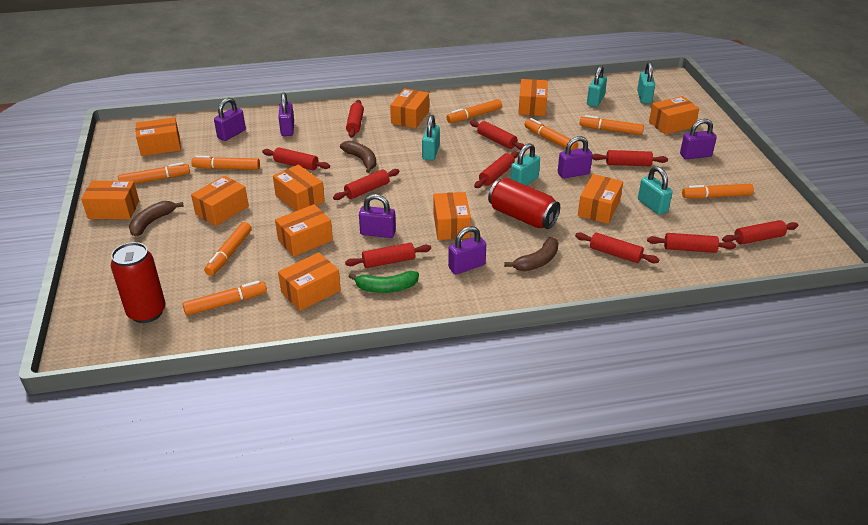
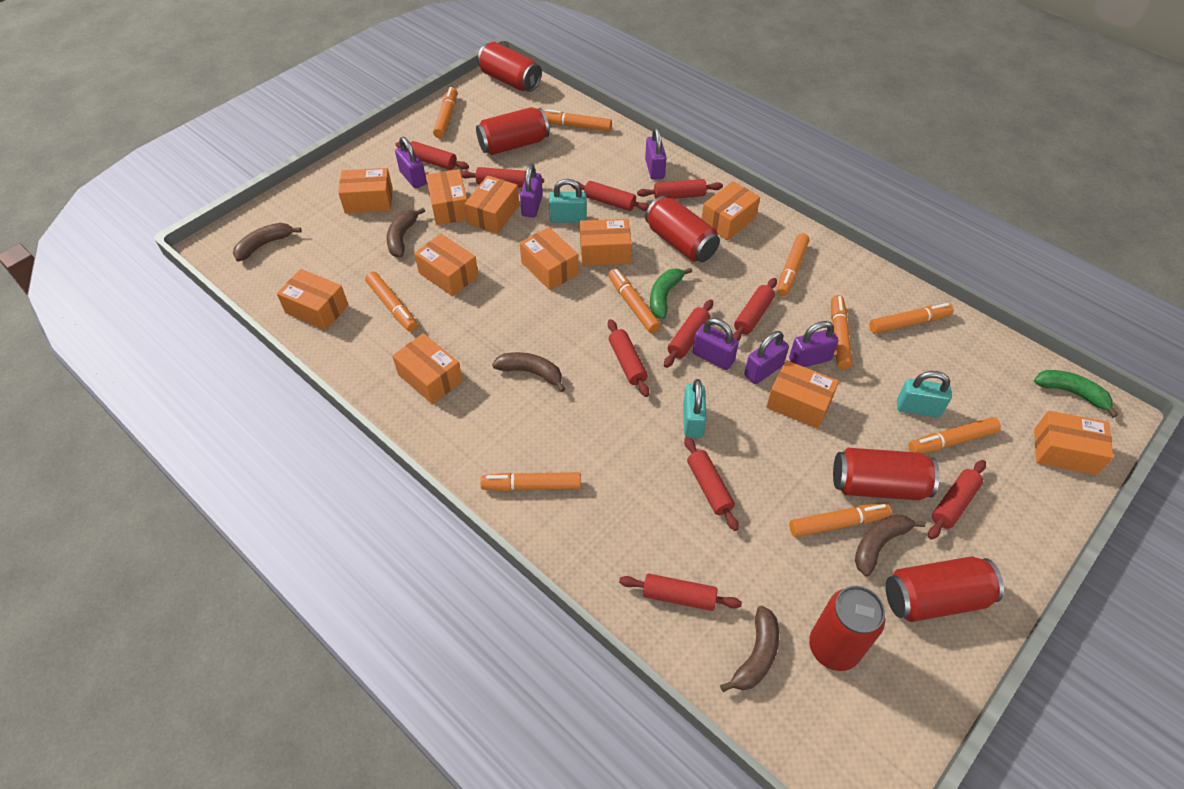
brown banana: [129,201,184,236] [340,141,376,173] [504,237,559,271] = 3 -> [233,223,301,261] [386,208,425,257] [492,352,565,392] [720,606,779,692] [855,514,926,576] = 5
green banana: [349,271,419,293] = 1 -> [650,268,692,319] [1034,370,1118,418] = 2
orange marker: [118,162,190,184] [183,281,267,316] [191,156,260,170] [204,222,252,276] [446,99,502,123] [524,118,578,150] [580,115,644,135] [682,184,754,199] = 8 -> [365,272,417,332] [433,87,457,138] [480,472,581,491] [544,109,612,131] [608,269,661,333] [777,233,809,297] [789,503,892,537] [831,295,853,369] [869,303,954,334] [908,417,1001,453] = 10
red can: [111,242,166,323] [488,178,560,229] = 2 -> [476,107,549,155] [477,42,542,92] [645,196,720,262] [809,586,885,671] [833,448,939,500] [886,557,1004,622] = 6
turquoise padlock: [422,115,440,160] [510,143,540,185] [587,65,607,107] [637,62,655,104] [638,166,673,215] = 5 -> [549,179,587,223] [683,379,707,438] [897,371,952,417] = 3

